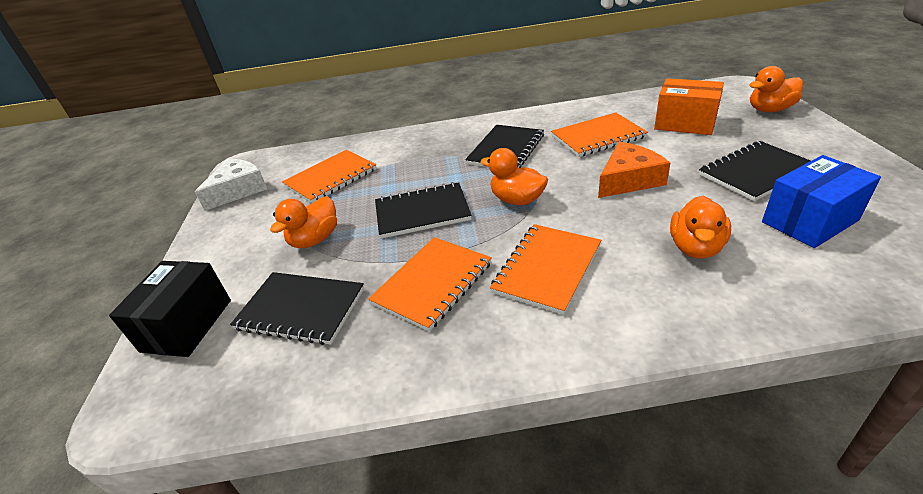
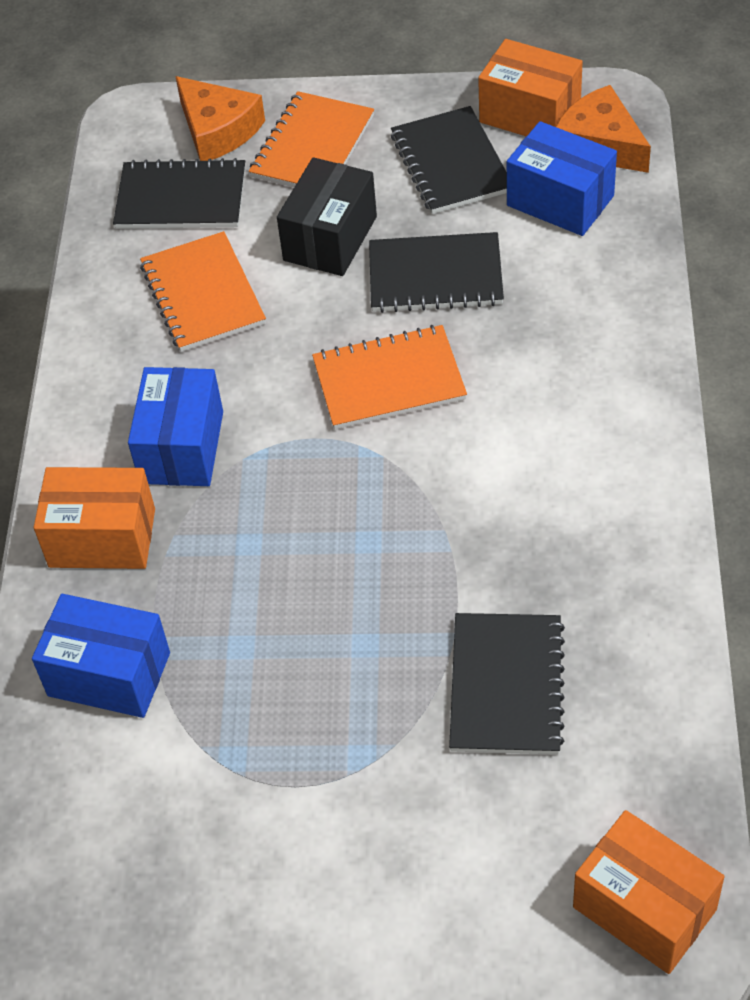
blue box: [762,155,881,248] = 1 -> [32,594,170,718] [128,367,223,486] [507,121,617,236] = 3
orange box: [654,78,724,135] = 1 -> [34,467,155,569] [478,39,583,137] [573,810,724,974] = 3
orange cheese: [598,142,670,198] = 1 -> [175,76,265,161] [556,85,651,173] = 2
orange duck: [270,196,337,249] [481,148,548,205] [670,196,731,259] [750,66,803,112] = 4 -> none = 0
orange notebook: [282,150,377,204] [368,237,492,332] [490,224,601,315] [551,113,648,157] = 4 -> [140,231,266,352] [249,91,374,187] [312,325,467,429] = 3
white cheese: [195,159,267,211] = 1 -> none = 0

